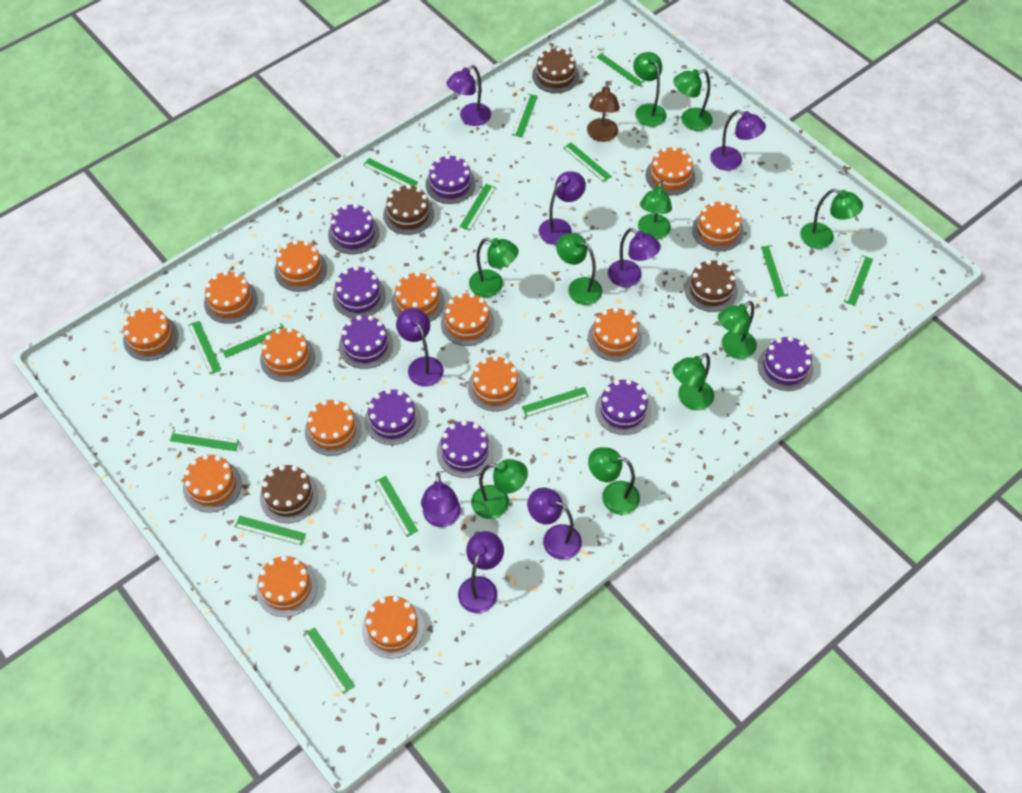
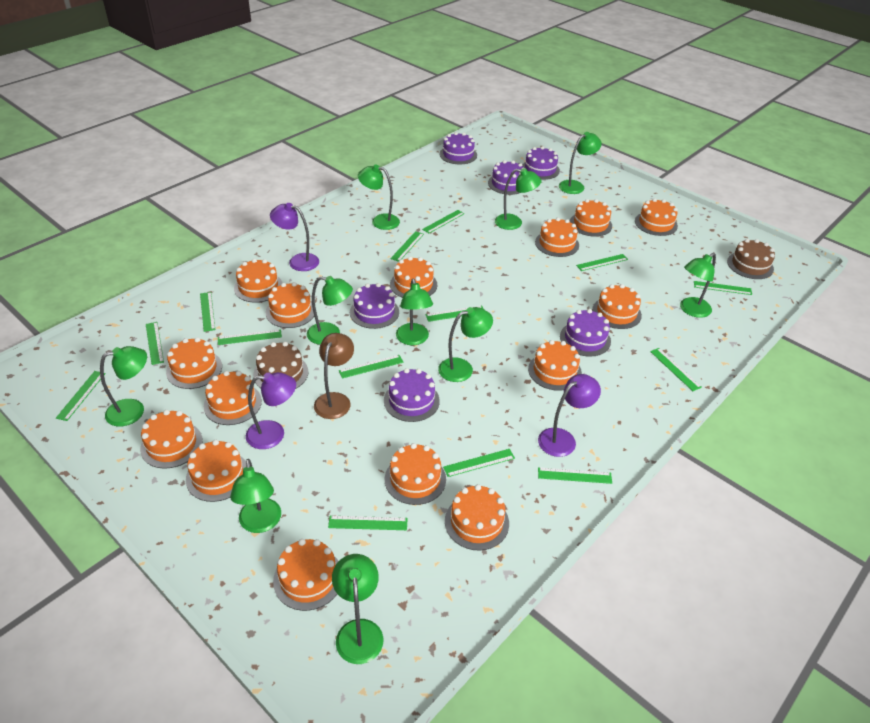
brown cake: [260,465,319,523] [383,184,434,235] [532,47,579,93] [685,260,738,312] = 4 -> [253,342,309,388] [727,239,775,279] = 2
orange cake: [123,307,178,361] [183,454,242,512] [204,271,258,324] [256,555,318,617] [260,327,315,382] [275,240,327,292] [305,399,362,456] [362,596,424,659] [391,272,445,322] [441,293,495,346] [468,356,523,411] [588,307,642,361] [646,146,696,195] [692,201,744,251] = 14 -> [140,410,203,468] [166,337,222,389] [186,440,246,502] [204,371,262,425] [234,259,282,303] [266,282,316,328] [273,539,339,611] [385,443,446,505] [390,257,437,298] [445,484,509,551] [528,340,582,391] [535,217,579,257] [570,199,612,236] [592,284,642,329] [635,198,678,236] = 15
purple cake: [328,204,380,254] [333,266,386,318] [339,315,393,369] [365,389,421,445] [426,155,476,204] [437,420,494,478] [595,379,651,435] [758,336,813,391] = 8 -> [350,283,399,329] [384,368,440,422] [439,132,477,164] [488,160,524,195] [522,146,560,180] [560,309,611,357] = 6
purple lamp: [396,308,444,387] [421,472,461,527] [447,65,491,126] [458,531,504,613] [527,488,582,560] [539,171,586,245] [608,228,661,287] [710,110,766,171] = 8 -> [246,372,296,449] [270,203,319,271] [538,374,601,457] = 3

